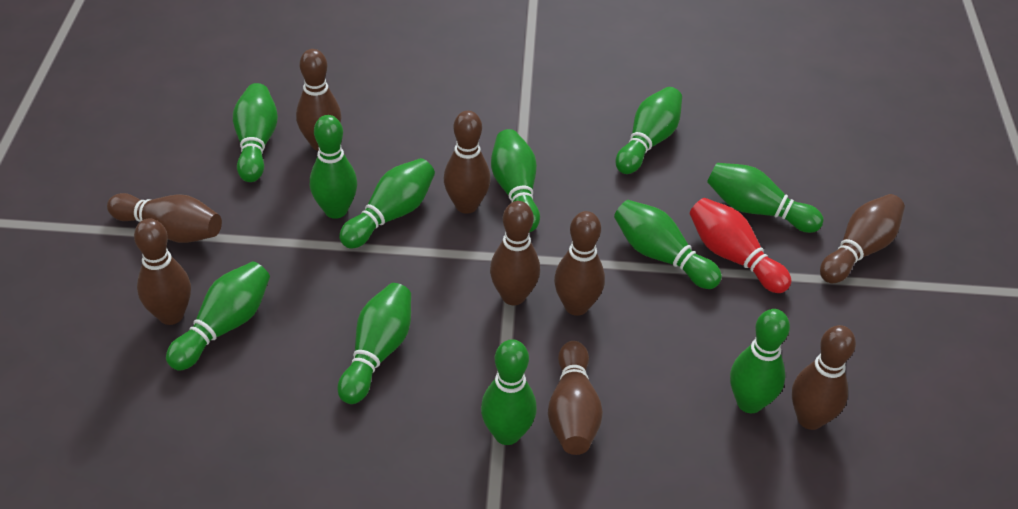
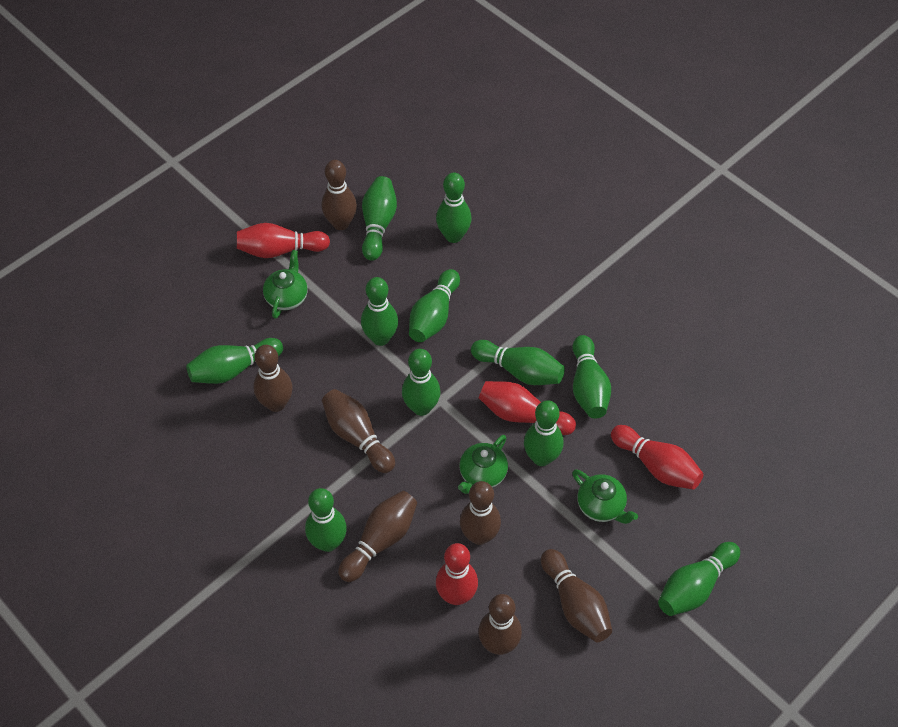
brown bowling pin: [107,193,222,243] [134,218,191,325] [296,49,341,151] [444,111,491,214] [490,201,540,305] [548,341,603,455] [554,211,605,316] [792,325,856,430] [820,194,905,283] = 9 -> [253,345,293,412] [322,160,357,230] [322,389,395,473] [338,491,417,582] [460,481,501,545] [478,594,522,655] [541,549,612,642] = 7
green teapot: none = 0 -> [263,250,308,319] [458,435,508,494] [572,469,638,524] = 3
red bowling pin: [690,198,791,293] = 1 -> [237,223,330,258] [436,543,478,605] [479,381,576,435] [611,425,704,490] = 4

